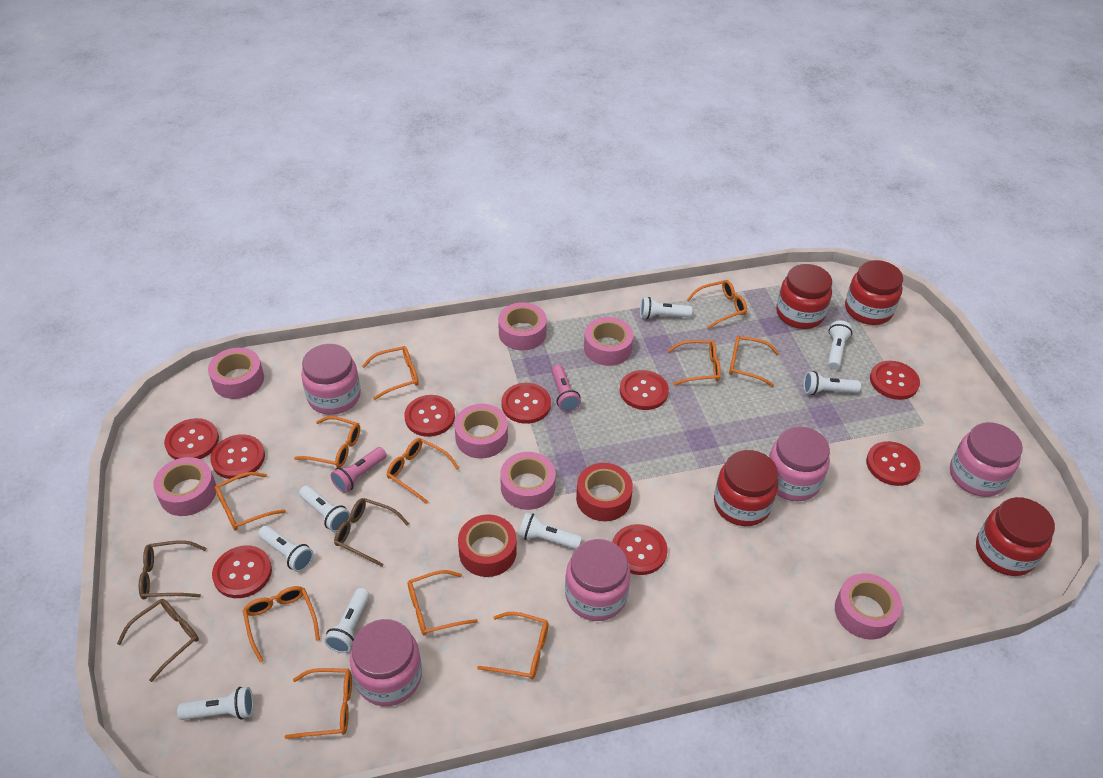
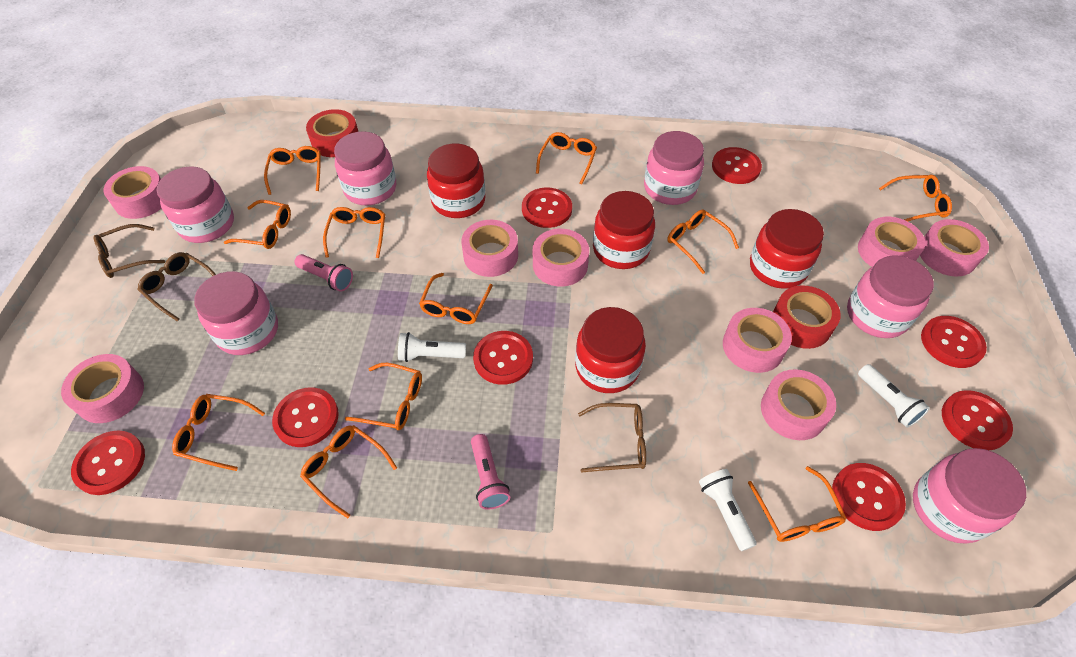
pink jar: [301,344,361,415] [350,619,422,706] [565,539,631,621] [769,426,830,502] [950,422,1023,497] = 5 -> [157,166,234,243] [194,271,278,355] [334,131,396,205] [644,131,704,205] [847,255,934,338] [913,448,1026,543] = 6
pink tape: [153,457,216,516] [208,348,264,399] [455,404,508,459] [498,302,547,350] [500,452,556,510] [584,317,634,366] [835,573,902,639] = 7 -> [61,354,144,423] [103,166,161,219] [462,220,518,277] [533,229,589,287] [723,308,792,373] [761,369,836,440] [858,217,925,267] [920,219,989,276] = 8
red button: [164,418,219,460] [210,434,265,479] [212,545,272,598] [404,395,455,437] [502,383,551,424] [612,524,668,575] [620,370,669,410] [866,441,921,486] [870,361,920,400] = 9 -> [71,431,145,495] [272,387,339,447] [473,331,533,385] [522,188,572,228] [712,147,762,184] [832,463,906,531] [921,316,987,368] [942,390,1013,450] = 8
white flashlight: [177,687,254,720] [258,525,314,572] [299,485,350,532] [324,588,370,653] [518,512,582,549] [640,297,692,319] [804,371,861,395] [828,320,852,370] = 8 -> [398,332,466,362] [699,469,757,551] [858,364,930,428] = 3

